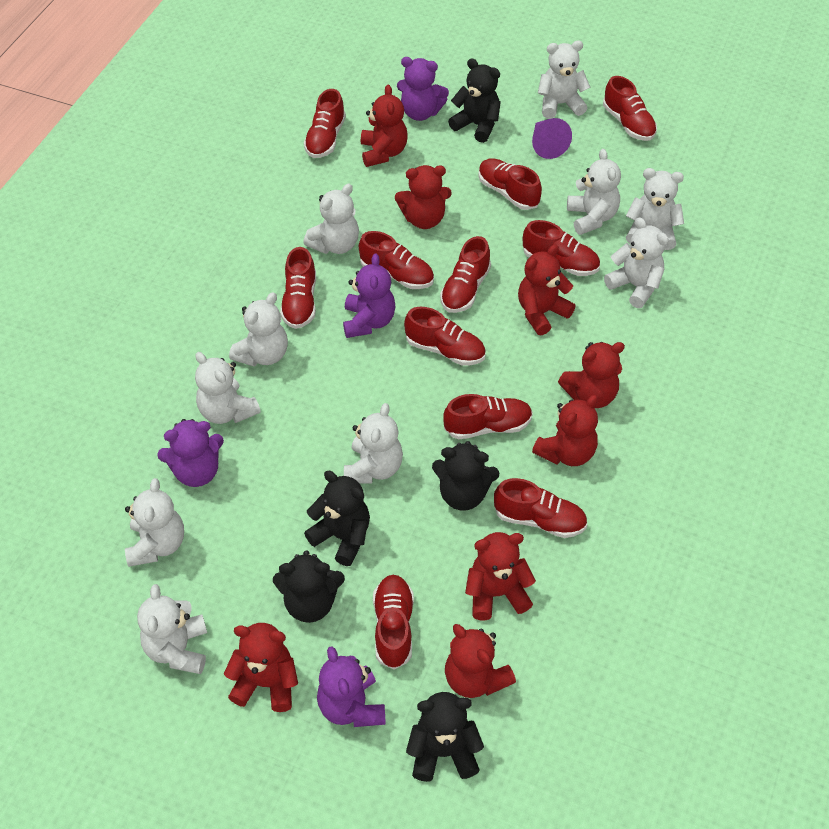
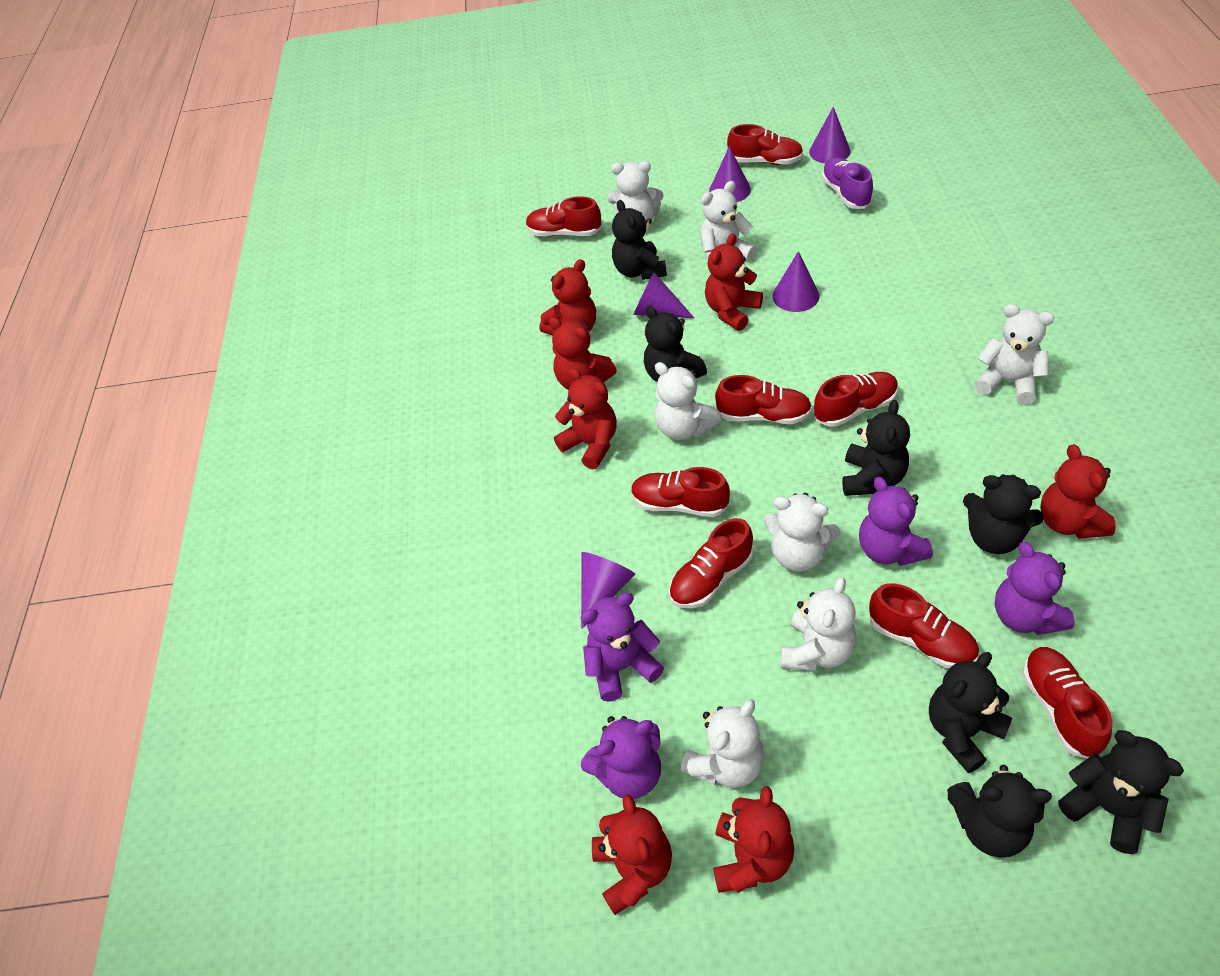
black teddy bear: [273,550,345,623] [304,471,370,566] [406,692,484,782] [432,441,499,510] [448,58,501,143] = 5 -> [612,200,667,280] [644,306,707,382] [842,400,910,496] [929,652,1012,773] [947,765,1052,858] [963,474,1044,554] [1058,730,1184,854] = 7
purple cone: [532,118,572,159] = 1 -> [581,552,635,629] [634,272,694,318] [709,146,751,202] [772,251,819,312] [809,107,851,163] = 5
purple shoe: none = 0 -> [821,157,873,209] = 1
red shoe: [280,247,316,329] [304,89,346,158] [359,231,434,289] [373,575,414,669] [404,307,486,366] [440,236,491,313] [443,394,533,439] [478,158,542,210] [494,478,587,538] [523,220,600,276] [603,76,657,141] = 11 -> [526,196,602,236] [631,467,730,517] [669,518,754,608] [715,375,812,424] [727,124,803,165] [814,372,899,427] [869,583,979,668] [1022,647,1112,758] = 8
red teddy bear: [224,623,298,712] [361,85,408,167] [395,165,452,229] [445,624,516,698] [465,532,536,621] [518,245,576,335] [532,395,598,466] [558,342,625,408] = 8 -> [540,259,596,335] [549,317,617,390] [554,368,617,469] [592,794,672,915] [705,233,763,331] [713,786,794,893] [1040,444,1116,539] = 7
white teddy bear: [125,478,184,567] [137,584,207,674] [195,352,261,424] [229,292,288,366] [303,184,359,254] [344,403,403,484] [538,41,590,119] [567,149,621,235] [604,217,669,308] [626,168,684,250] = 10 -> [608,161,663,222] [655,362,721,440] [681,699,765,788] [700,181,756,261] [764,493,841,572] [781,577,857,671] [975,304,1055,404] = 7

